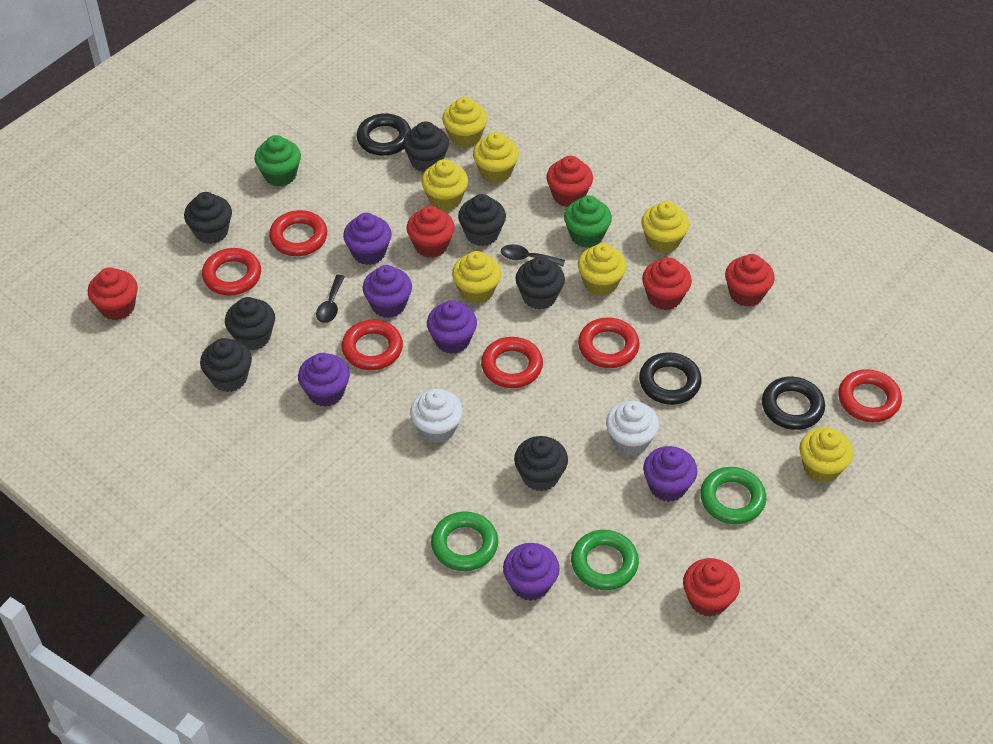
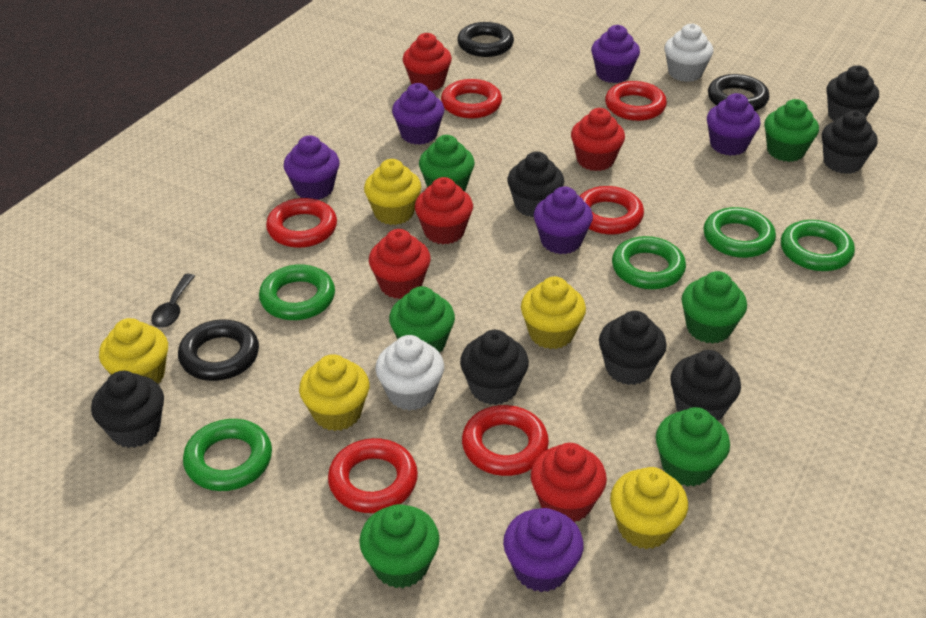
black spoon: [316,275,345,323] [501,244,565,266] = 2 -> [151,274,195,328] = 1
green cupcake: [255,135,301,187] [564,196,612,248] = 2 -> [359,504,440,588] [389,286,455,353] [419,135,475,191] [656,407,730,487] [682,271,747,344] [764,99,819,162] = 6
green ring: [431,511,498,571] [571,530,639,590] [700,467,766,524] = 3 -> [183,419,272,491] [259,265,335,320] [612,236,686,289] [703,207,776,258] [781,220,855,271] = 5
red cupcake: [88,267,138,320] [406,206,455,258] [546,156,593,207] [642,257,692,310] [683,558,740,617] [725,254,775,307] = 6 -> [369,229,431,299] [403,33,452,91] [415,177,473,244] [531,443,607,523] [571,108,625,171] = 5
yellow cupcake: [421,159,468,211] [442,97,488,148] [452,251,501,304] [473,132,519,183] [578,243,627,296] [641,201,689,253] [799,428,853,483] = 7 -> [99,318,168,384] [299,354,369,431] [364,159,421,225] [521,276,586,349] [610,467,688,549] = 5

